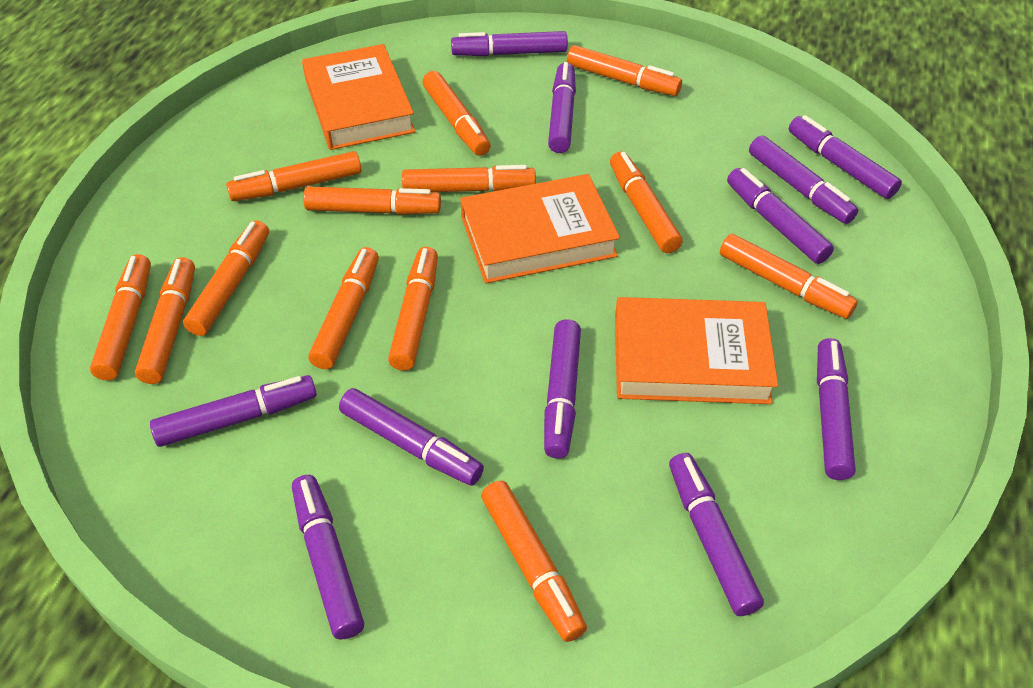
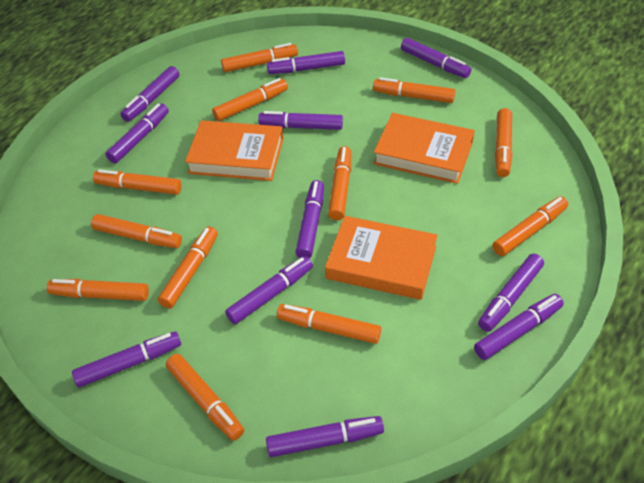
orange marker: [90,254,151,381] [135,257,195,384] [183,220,269,336] [226,151,361,201] [303,186,441,215] [309,247,379,369] [388,247,438,371] [402,165,536,192] [422,71,491,156] [481,481,587,642] [567,45,682,96] [610,152,683,253] [720,234,858,319] = 13 -> [47,279,149,301] [91,214,182,248] [93,169,182,195] [158,226,218,309] [166,354,244,441] [212,78,288,121] [221,43,298,72] [277,304,381,344] [328,146,351,220] [373,77,455,103] [493,196,568,256] [495,108,512,177] = 12

